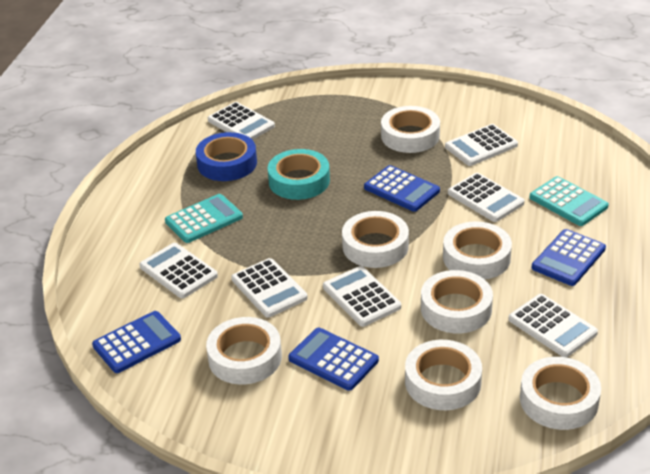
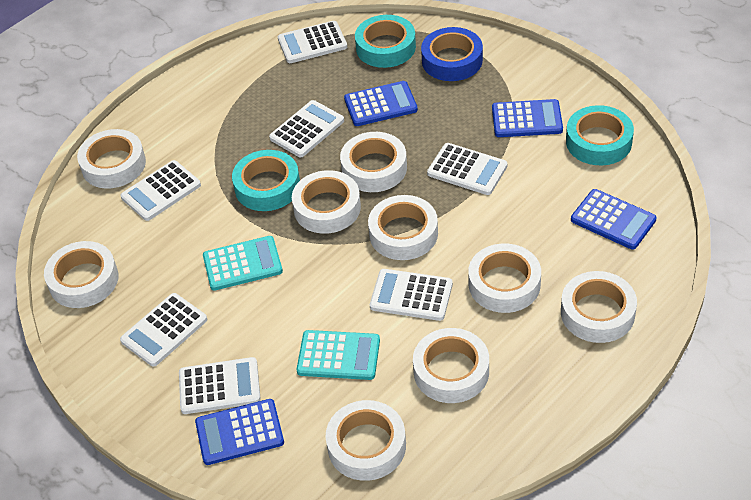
turquoise tape: [267,149,330,200] = 1 -> [232,150,300,211] [355,15,416,68] [566,105,634,165] = 3
white tape: [206,317,282,385] [342,211,409,268] [381,106,440,153] [405,340,482,410] [421,270,493,333] [443,221,512,280] [520,357,601,430] = 7 -> [44,241,118,308] [77,129,146,189] [292,170,361,234] [326,400,406,481] [340,132,407,192] [368,195,438,260] [413,328,489,403] [468,244,541,313] [561,271,637,343] = 9

